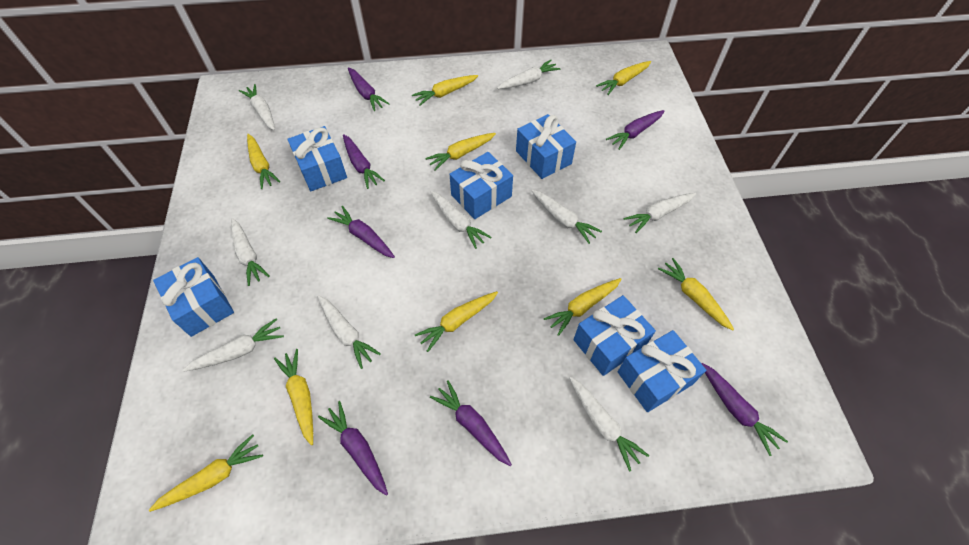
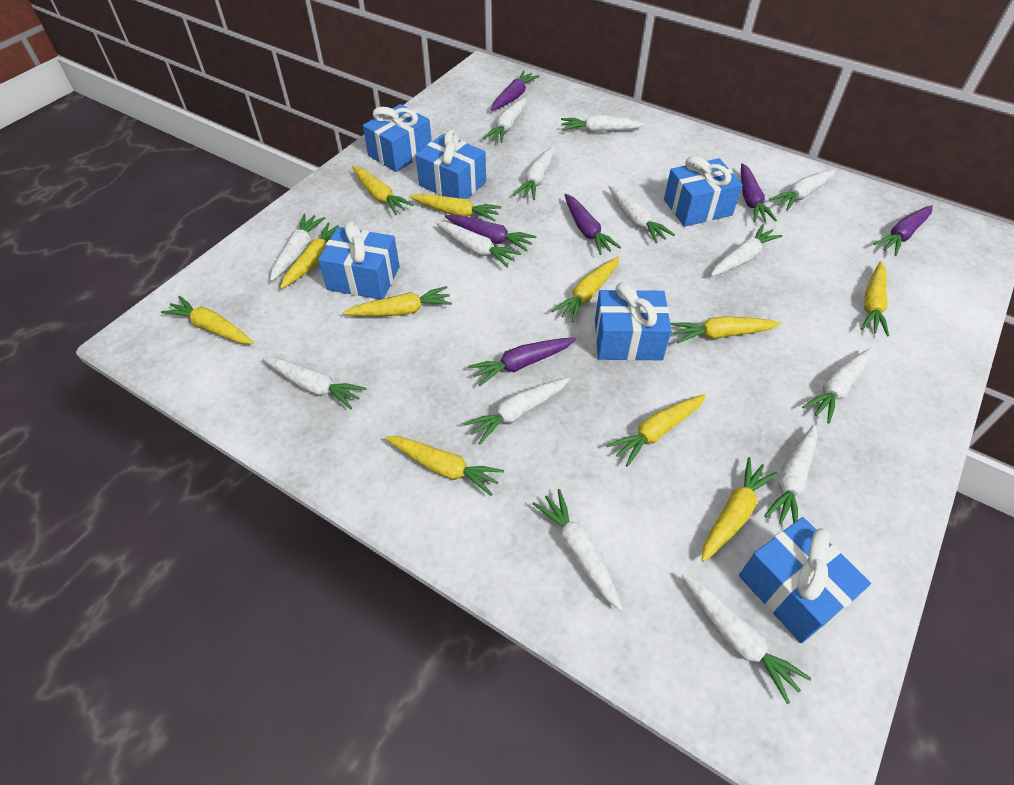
purple carrot: [318,401,388,496] [327,206,395,258] [343,134,385,189] [348,67,389,111] [430,380,512,466] [606,110,664,150] [701,363,788,456] = 7 -> [445,215,536,252] [468,338,576,386] [491,71,540,111] [564,194,621,255] [741,163,777,222] [874,205,933,256] = 6
white carrot: [182,318,284,372] [231,218,270,286] [239,84,275,130] [318,295,381,369] [431,191,491,249] [497,60,561,89] [531,190,602,244] [570,377,649,472] [623,193,696,233] = 9 -> [263,357,367,410] [270,214,325,281] [435,221,521,268] [463,378,570,444] [483,97,526,143] [513,146,555,200] [532,489,623,611] [561,115,645,132] [609,185,675,243] [681,573,811,704] [711,224,783,276] [764,425,818,524] [769,169,836,211] [802,348,872,424] = 14
yellow carrot: [149,434,263,512] [247,134,280,189] [274,349,313,445] [412,75,478,106] [415,291,498,352] [425,133,496,171] [544,278,621,336] [596,61,651,95] [658,258,734,331] = 9 -> [161,296,254,344] [280,222,339,289] [343,286,452,316] [352,166,414,215] [385,436,504,496] [410,194,502,222] [551,257,619,323] [607,394,706,467] [670,316,781,343] [701,457,778,562] [861,261,889,337] = 11

